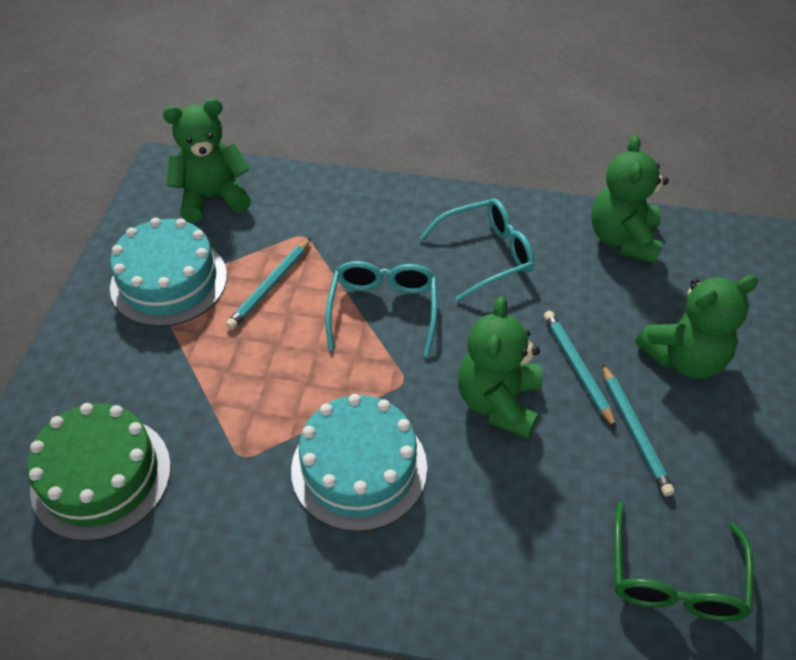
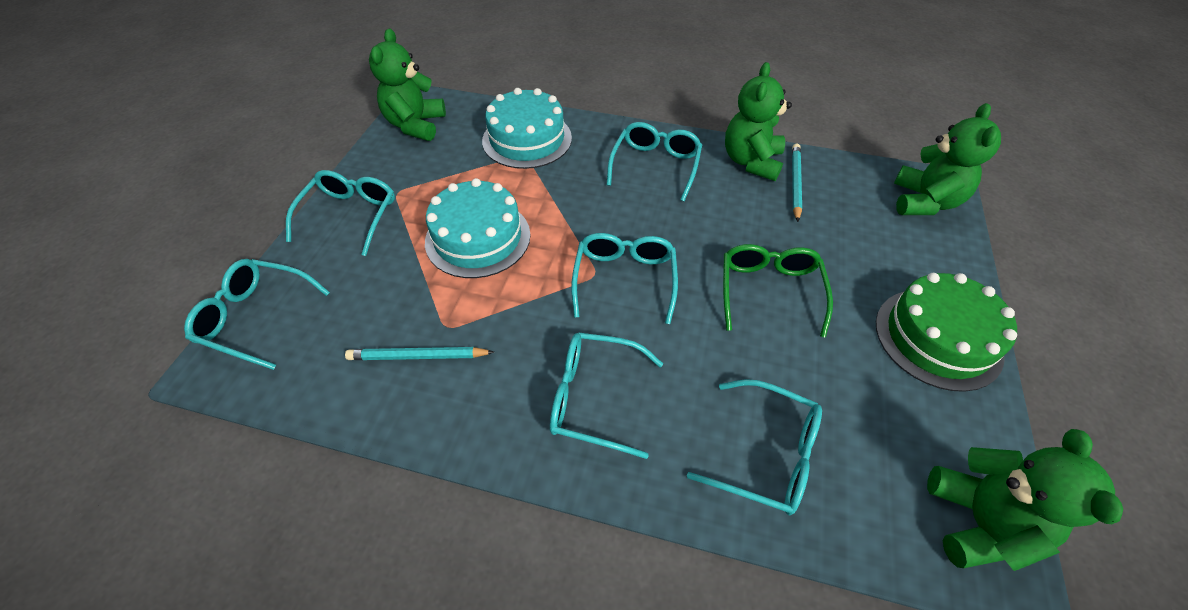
turquoise glasses: [325,261,437,356] [420,198,534,302] = 2 -> [184,259,330,370] [286,170,395,256] [550,333,663,459] [571,233,678,324] [607,122,702,201] [687,379,822,515] = 6
turquoise pencil: [226,238,311,330] [544,311,617,429] [602,364,675,497] = 3 -> [345,347,494,360] [792,144,802,222] = 2

